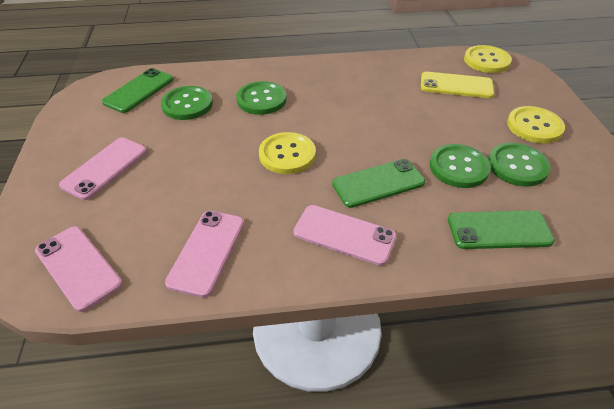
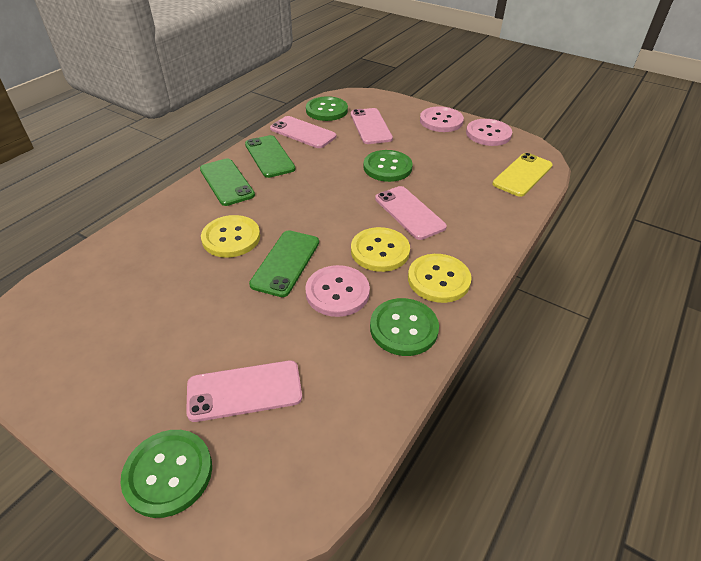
pink button: none = 0 -> [305,265,370,317] [420,106,464,132] [466,119,512,146] = 3

